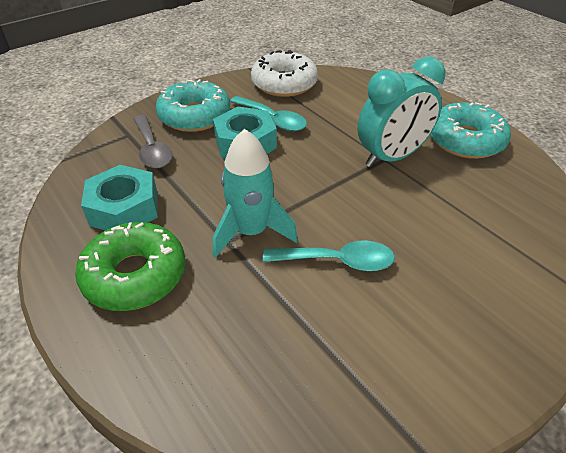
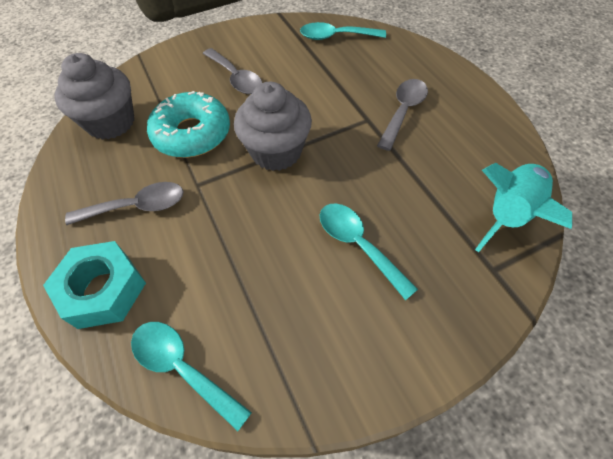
green donut: [75,222,185,311] = 1 -> none = 0
grey cupcake: none = 0 -> [54,53,134,140] [234,82,312,171] = 2
grey spoon: [133,115,173,169] = 1 -> [65,182,184,225] [203,48,262,94] [377,79,428,151] = 3
turquoise clock: [358,56,445,167] = 1 -> none = 0
turquoise donut: [155,79,230,132] [430,102,511,159] = 2 -> [147,91,230,158] = 1
turquoise nut: [81,165,158,230] [213,106,277,158] = 2 -> [43,241,146,329] = 1
turquoise spoon: [230,96,307,131] [263,240,395,271] = 2 -> [131,322,252,431] [300,22,386,40] [320,204,418,300] = 3
white donut: [251,50,318,97] = 1 -> none = 0

